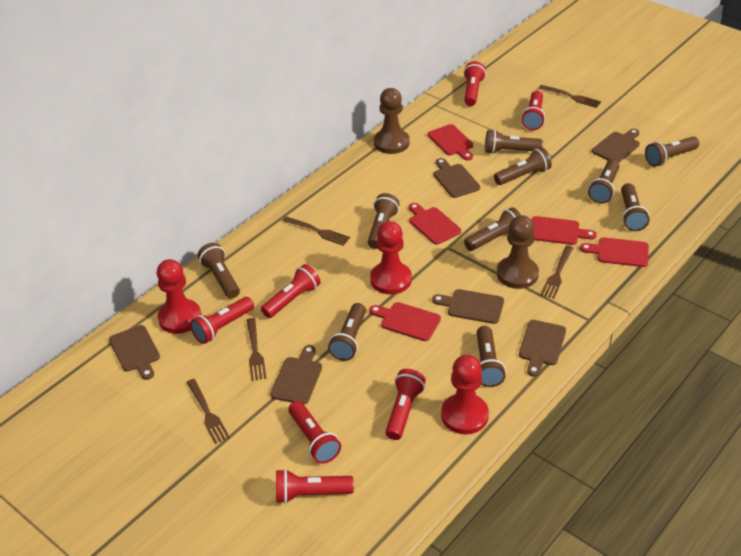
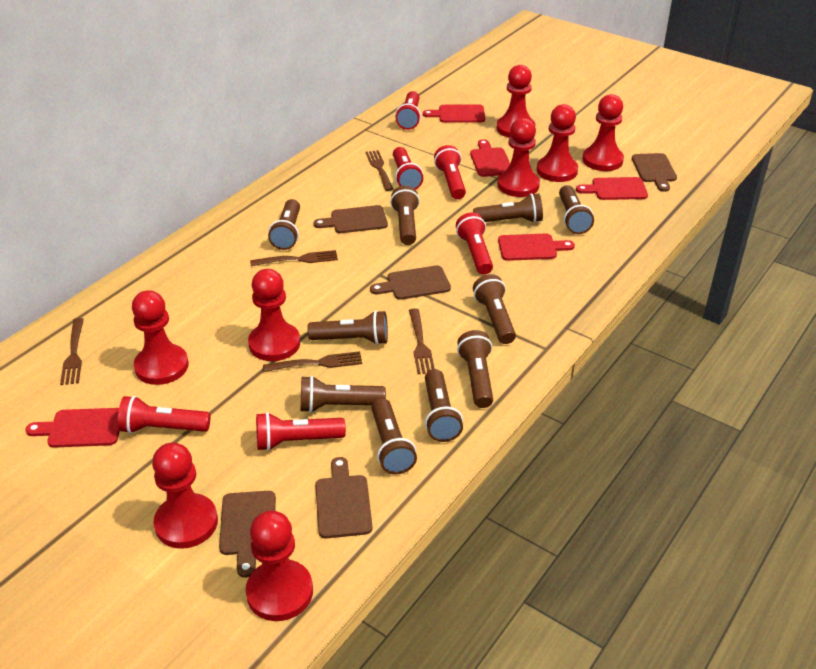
brown cutting board: [109,325,160,380] [270,345,322,404] [432,289,504,324] [434,158,480,198] [519,320,566,377] [592,129,640,163] = 6 -> [219,491,276,578] [314,205,388,233] [315,457,372,538] [370,265,451,300] [632,153,677,192] = 5
brown pawn: [374,88,410,154] [497,215,539,289] = 2 -> none = 0
red flashlight: [190,297,254,344] [261,264,321,318] [276,469,354,504] [288,401,341,464] [385,369,426,440] [464,61,486,106] [521,91,545,130] = 7 -> [118,396,211,434] [256,412,346,451] [393,147,423,190] [395,91,421,130] [434,145,466,199] [456,212,493,275] = 6
red pawn: [157,259,201,334] [370,221,412,294] [441,355,489,435] = 3 -> [132,290,189,385] [152,442,218,549] [246,511,313,621] [248,269,300,361] [497,65,535,138] [497,118,540,197] [537,104,578,182] [582,94,624,171] = 8

